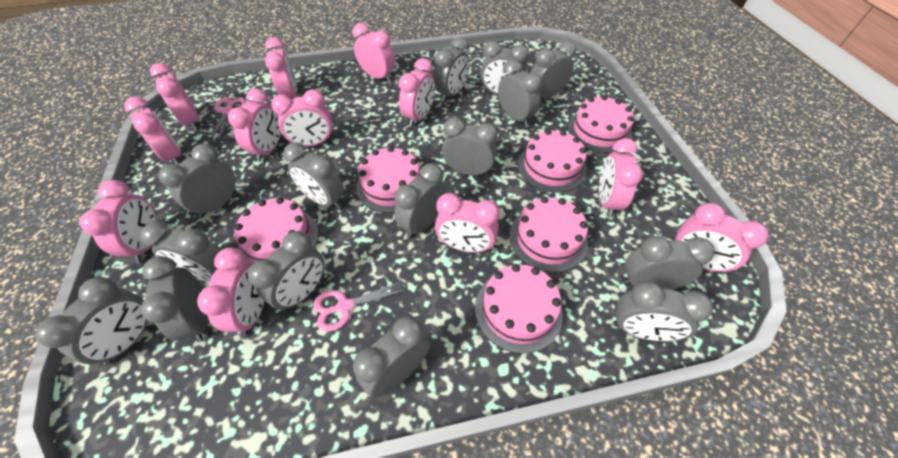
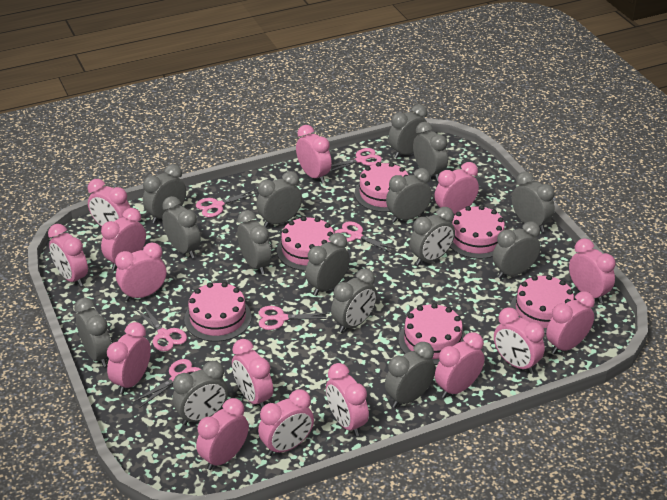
pink clock: [79,180,157,263] [124,97,182,165] [150,63,199,131] [197,247,264,336] [228,89,281,162] [265,37,297,99] [271,89,333,147] [353,23,395,83] [399,58,435,127] [435,193,500,253] [599,138,643,217] [675,203,768,274] = 12 -> [48,224,88,287] [88,179,131,227] [101,208,146,270] [107,322,151,394] [115,243,166,301] [196,398,249,470] [232,339,273,409] [258,389,314,456] [296,125,332,183] [326,363,369,436] [434,162,479,214] [435,332,485,398] [494,307,545,374] [546,291,595,354] [569,238,616,304] = 15
pink scissors: [209,98,246,141] [313,281,406,332] = 2 -> [133,359,201,408] [135,305,187,352] [196,189,259,217] [259,306,331,330] [330,148,382,172] [334,221,397,253] = 6

